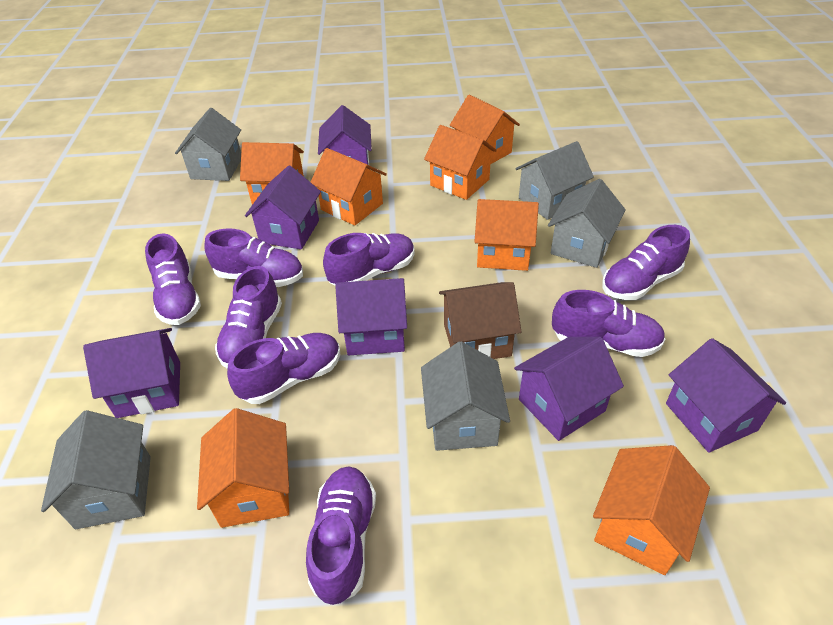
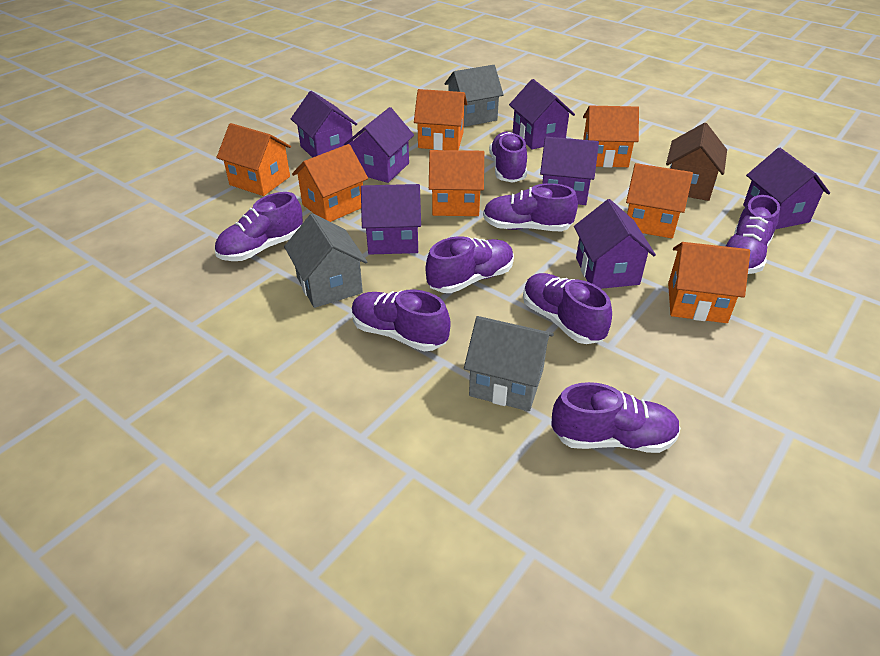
grey house: [41,410,151,529] [175,108,241,181] [421,341,510,451] [515,141,594,220] [548,179,626,268] = 5 -> [284,213,367,308] [444,65,504,127] [464,316,554,411] = 3
purple house: [83,328,180,418] [245,166,321,249] [318,105,372,165] [335,278,407,355] [514,337,624,441] [666,338,786,453] = 6 -> [291,91,357,158] [344,107,414,183] [361,184,421,255] [509,79,575,150] [540,137,599,205] [574,199,656,289] [743,147,830,229] = 7

